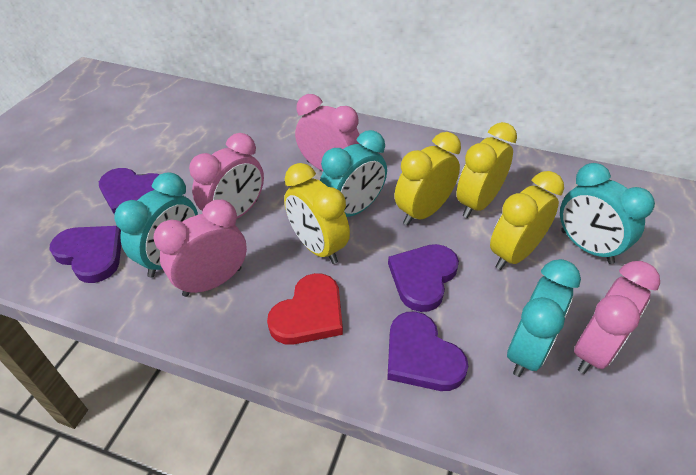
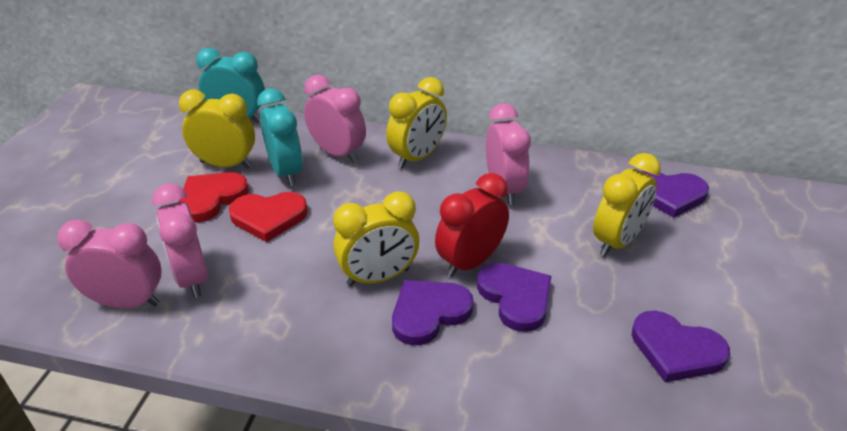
red clock: none = 0 -> [435,173,509,277] = 1
red heart: [267,273,343,345] = 1 -> [178,172,249,223] [229,192,308,242] = 2
turquoise clock: [114,172,198,278] [320,130,387,217] [507,259,581,377] [560,163,655,264] = 4 -> [196,48,265,123] [257,89,303,186] = 2

